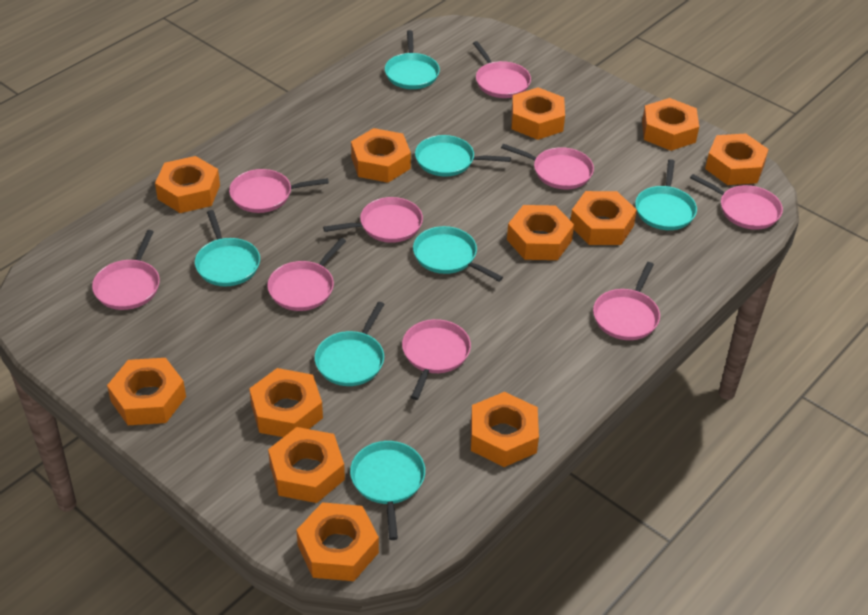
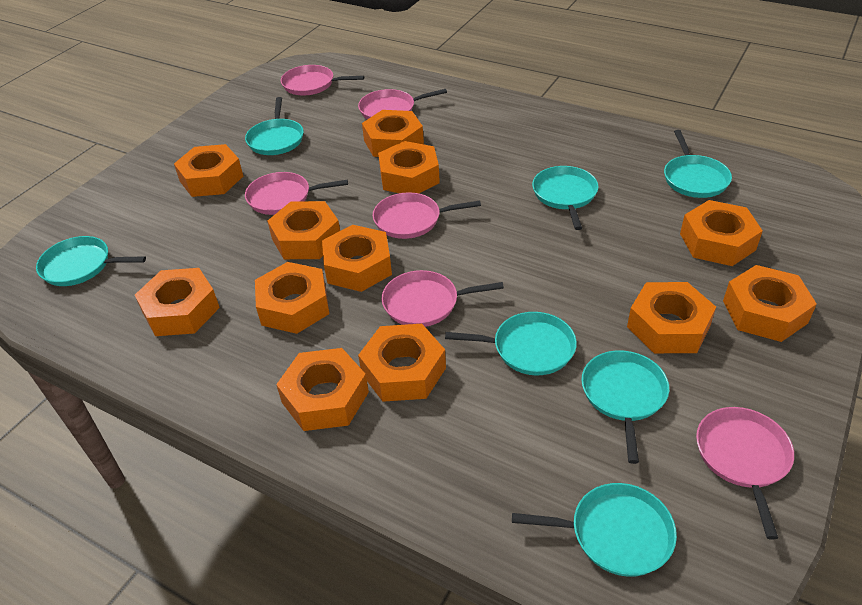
pink pan: [92,230,160,310] [229,169,329,213] [267,238,346,311] [323,197,423,243] [402,319,471,400] [473,41,531,98] [501,144,594,189] [593,262,660,340] [690,174,783,230] = 9 -> [245,172,348,215] [281,65,364,95] [358,89,447,119] [373,192,481,239] [381,270,504,327] [696,407,794,540] = 6

